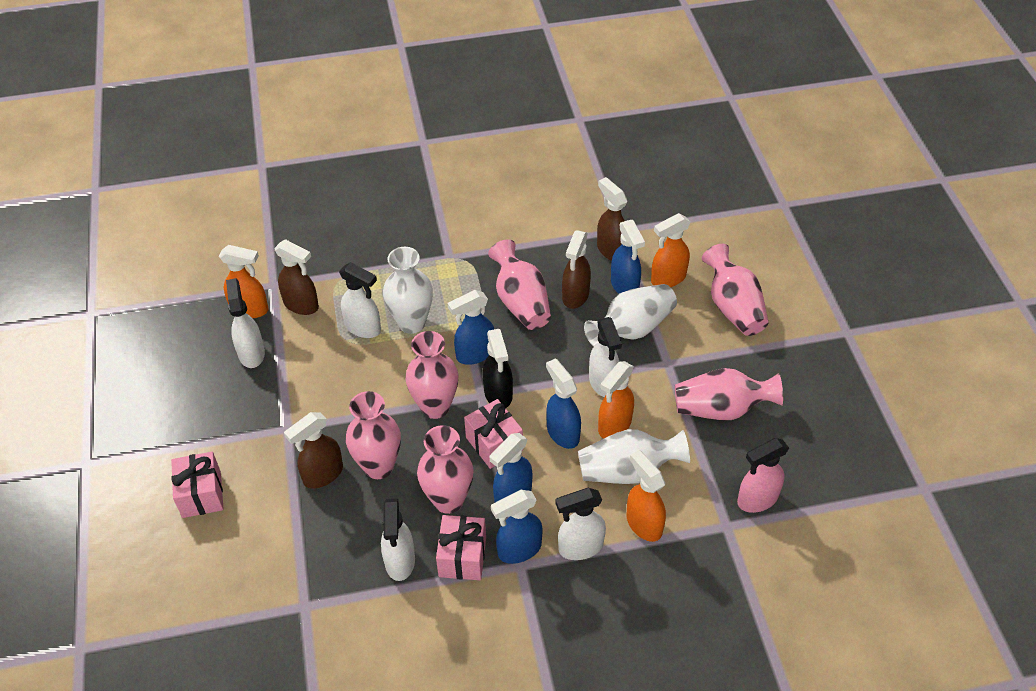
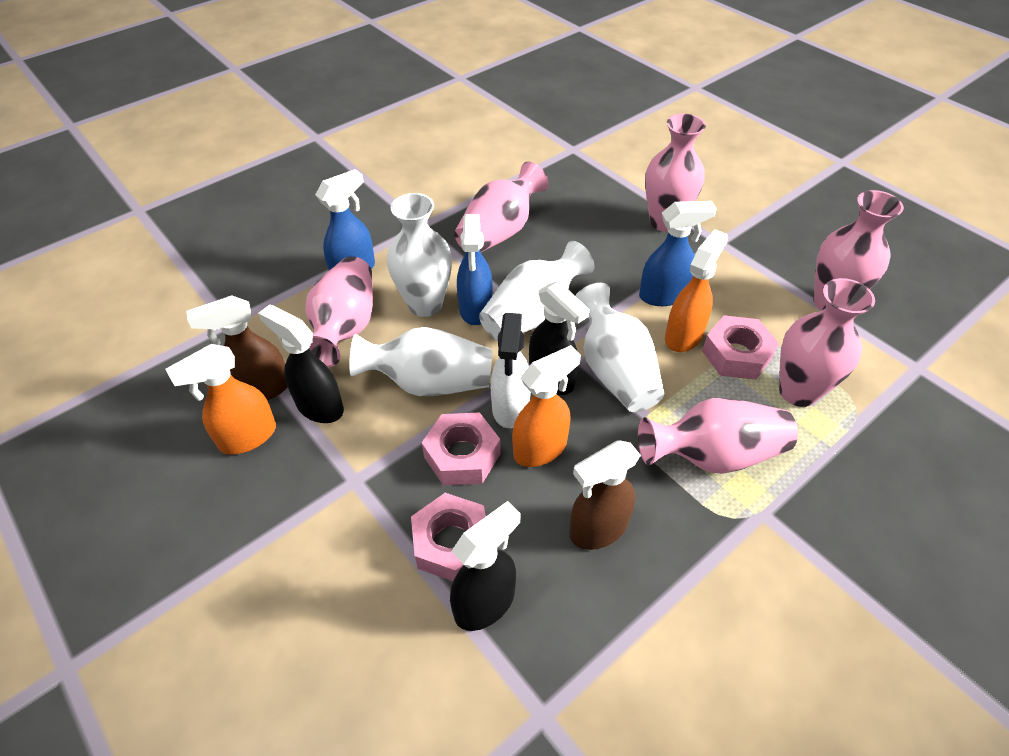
black spray bottle: [483,329,513,408] = 1 -> [258,304,344,423] [450,501,521,631] [529,281,590,395] = 3
blue spray bottle: [448,290,494,365] [490,433,532,502] [491,490,542,564] [546,359,581,449] [611,220,645,294] = 5 -> [315,169,375,270] [457,214,493,325] [639,201,717,306] = 3
brown spray bottle: [274,239,319,315] [284,412,343,489] [562,230,591,309] [597,177,627,261] = 4 -> [186,295,287,400] [569,440,641,550] = 2
orange spray bottle: [219,245,269,318] [598,361,634,438] [627,450,666,542] [651,213,691,287] = 4 -> [165,344,276,455] [512,345,581,467] [665,229,728,352] = 3
pink gift: [171,452,223,518] [436,515,486,580] [464,399,523,469] = 3 -> none = 0
pink nut: none = 0 -> [411,493,486,581] [422,412,501,485] [702,315,779,380] = 3
pink spray bottle: [737,438,789,513] = 1 -> none = 0
white spray bottle: [226,278,265,368] [339,262,381,338] [381,498,415,581] [555,488,606,560] [589,317,622,397] = 5 -> [491,313,531,428] = 1
white vase: [383,247,433,334] [578,429,690,484] [584,284,677,346] = 3 -> [349,327,493,396] [387,193,452,317] [479,241,595,341] [575,283,664,412] = 4

